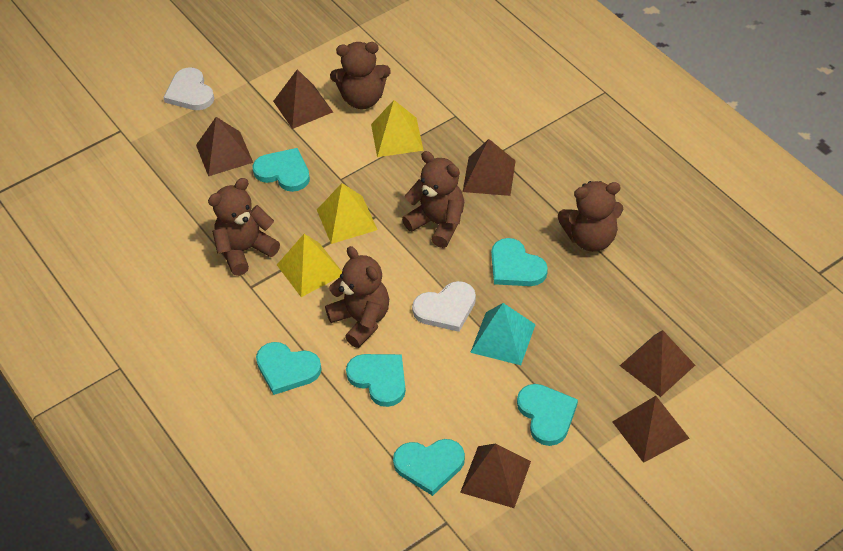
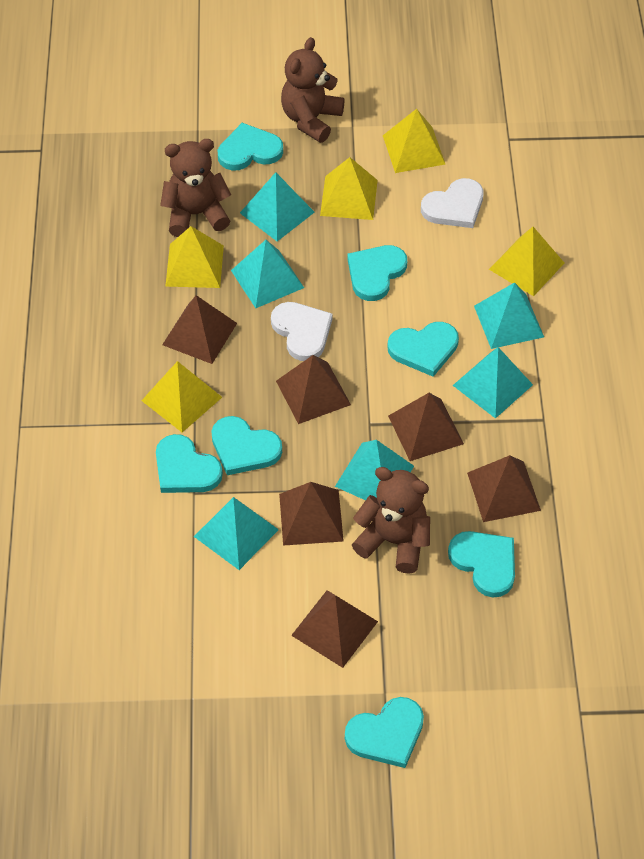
brown teddy bear: [208,178,280,276] [325,246,389,348] [330,42,391,109] [402,151,464,248] [558,181,623,252] = 5 -> [160,139,231,237] [281,37,345,143] [352,467,430,574] = 3
turquoise heart: [253,148,310,192] [256,342,322,395] [346,354,406,407] [393,439,465,496] [491,238,548,286] [517,384,578,446] = 6 -> [156,434,223,493] [211,416,282,475] [218,123,283,170] [345,697,424,768] [347,245,407,301] [387,322,459,377] [448,531,515,597] = 7
turquoise pyramid: [470,303,536,365] = 1 -> [194,497,279,570] [231,240,304,308] [240,172,315,241] [335,440,414,500] [453,347,533,419] [474,282,544,349] = 6
yellow pyramid: [277,234,342,297] [317,183,377,244] [371,100,424,157] = 3 -> [141,361,222,432] [165,226,224,288] [320,157,378,220] [383,109,446,173] [489,227,564,296] = 5

